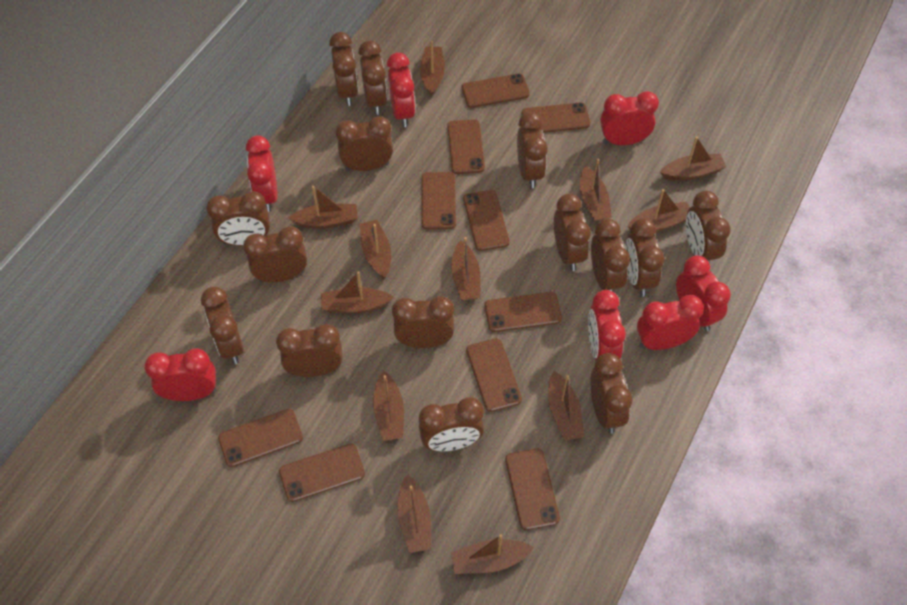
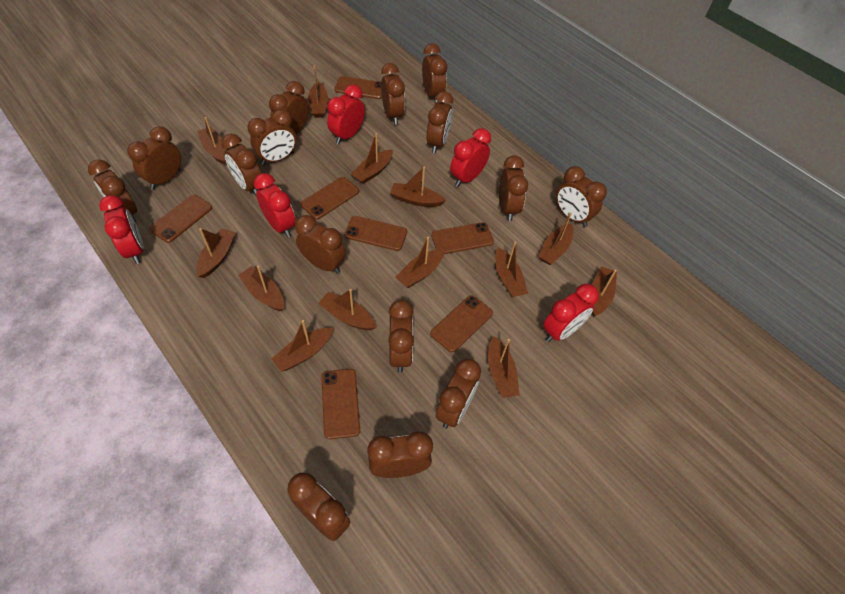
brown boat: [288,186,358,229] [321,271,394,313] [360,220,391,279] [373,371,404,441] [397,474,431,553] [420,41,445,96] [451,237,480,300] [451,534,534,574] [548,371,585,441] [580,159,612,222] [627,189,690,232] [660,136,726,180] = 12 -> [196,228,236,278] [197,117,227,165] [238,266,284,311] [271,320,333,372] [308,65,328,118] [318,289,377,330] [351,133,393,184] [390,167,446,207] [395,237,445,288] [488,336,520,398] [495,242,528,297] [538,212,573,265] [592,266,617,317] = 13
brown phone: [218,409,303,467] [279,444,365,502] [422,172,456,229] [447,119,485,174] [462,74,530,108] [463,190,509,251] [466,338,522,412] [484,292,562,332] [505,449,560,530] [522,103,590,133] = 10 -> [149,195,212,243] [300,177,359,219] [321,369,360,440] [334,76,382,99] [344,216,407,251] [430,295,493,352] [431,222,494,254] = 7
red clock: [144,349,216,401] [246,135,278,212] [387,53,416,127] [588,290,626,361] [600,91,659,145] [637,295,704,350] [676,255,731,331] = 7 -> [99,195,144,264] [254,173,296,238] [327,84,365,144] [450,128,491,187] [543,284,599,342] = 5

